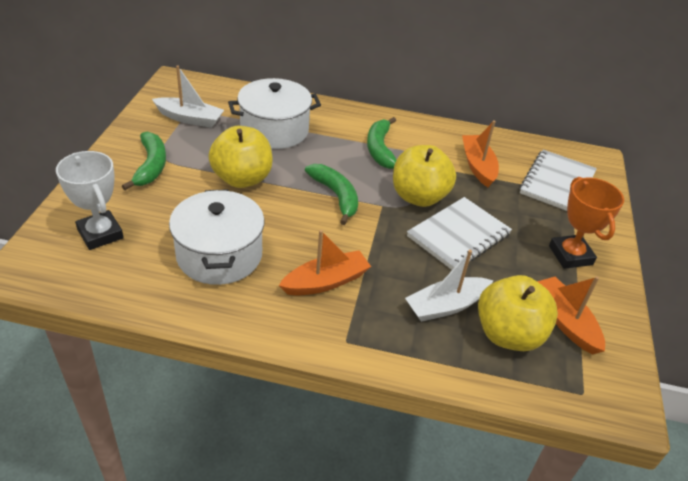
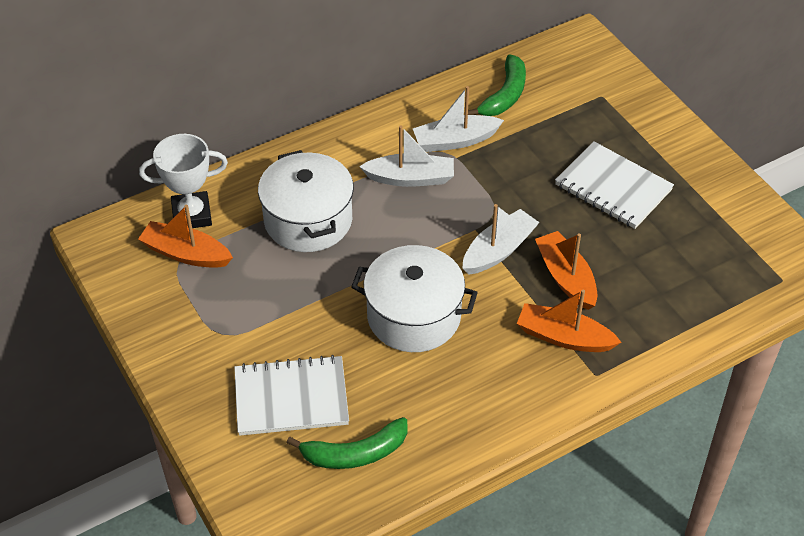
green banana: [122,132,166,190] [305,164,358,225] [367,117,396,169] = 3 -> [287,417,408,469] [468,54,526,116] = 2
orange trophy: [549,177,624,269] = 1 -> none = 0
white boat: [152,65,224,128] [405,250,493,322] = 2 -> [359,125,454,187] [413,86,504,152] [462,204,540,274] = 3
yellow apple: [208,126,273,188] [393,145,456,207] [478,275,558,351] = 3 -> none = 0

